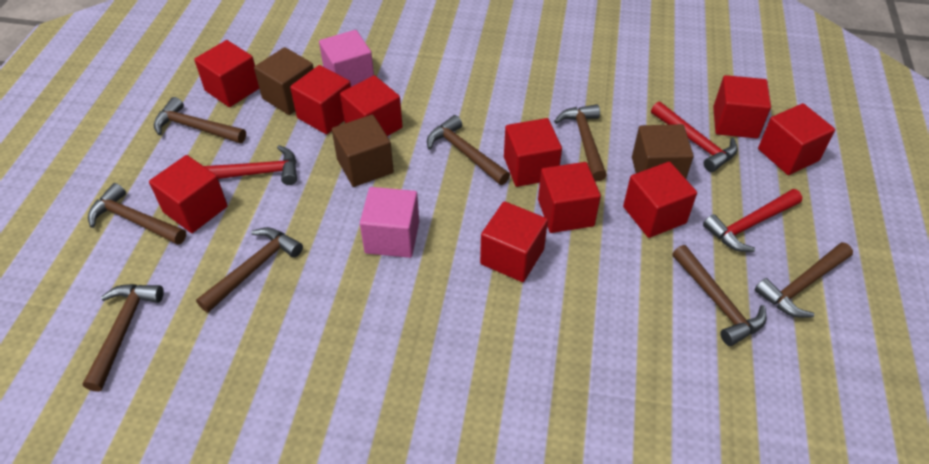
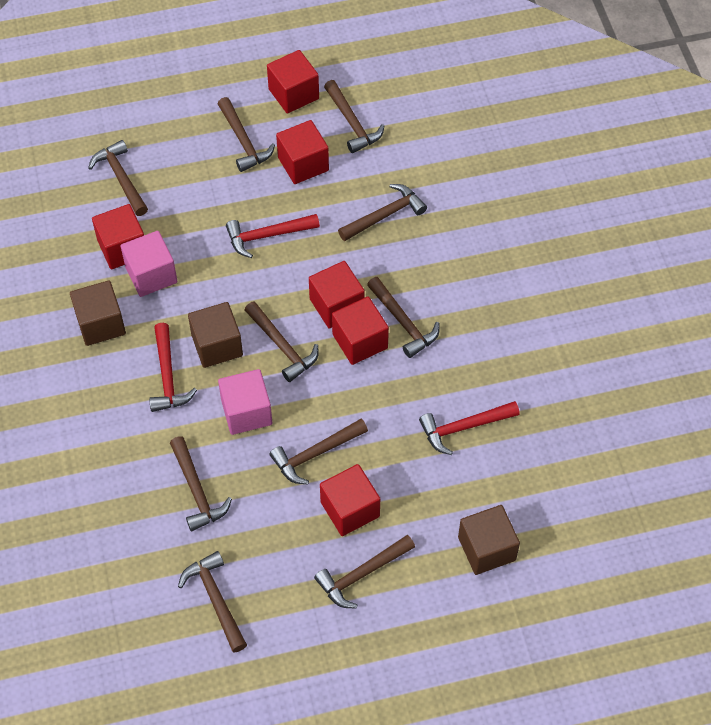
brown hammer: [83,284,164,392] [88,183,186,245] [154,97,246,143] [196,227,303,313] [427,115,510,185] [554,104,607,181] [672,245,766,346] [755,242,853,318] = 8 -> [88,140,148,216] [170,436,232,531] [178,551,247,653] [218,97,275,172] [245,301,319,382] [269,419,368,484] [314,535,415,609] [324,80,384,153] [338,184,427,241] [367,277,440,358] = 10
red cube: [149,155,228,233] [194,40,259,107] [290,65,351,134] [340,75,403,136] [480,201,548,282] [504,118,562,187] [538,162,601,233] [623,162,697,238] [713,75,771,139] [758,103,835,175] = 10 -> [92,204,144,269] [267,50,319,114] [276,120,329,184] [309,261,365,328] [320,464,380,536] [332,297,389,365] = 6

